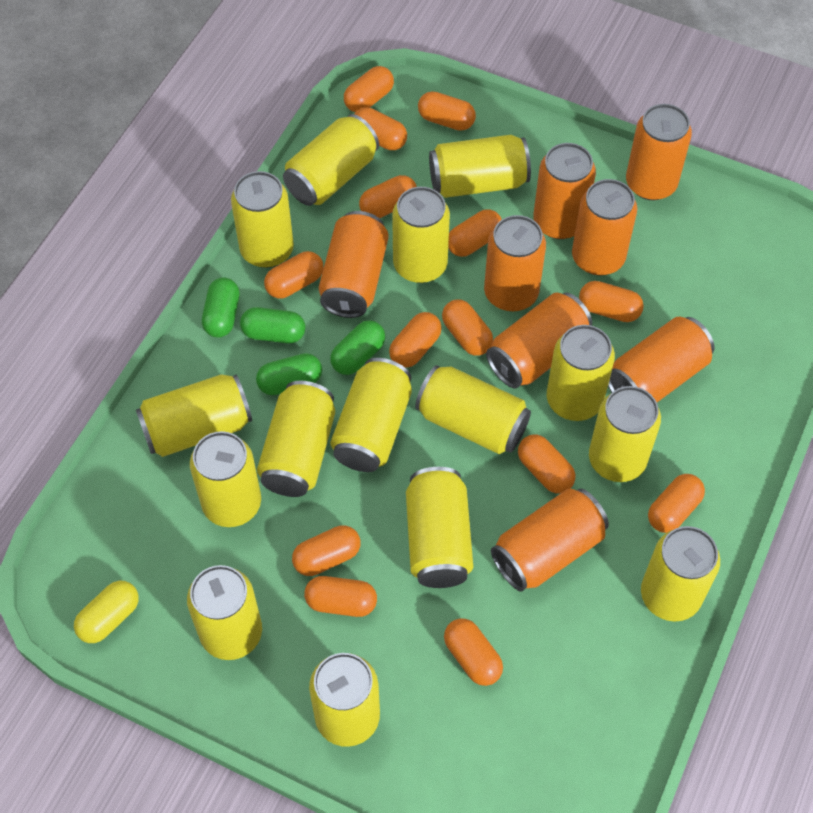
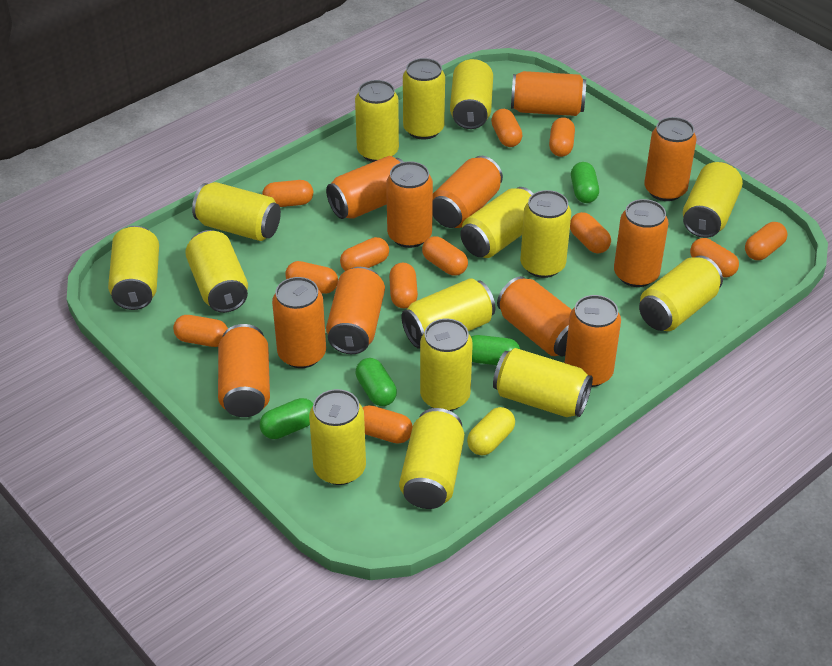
orange can: [319,211,389,318] [484,215,546,311] [486,293,592,388] [491,488,609,592] [533,143,596,239] [572,179,637,275] [608,317,715,402] [626,104,692,200] = 8 -> [218,324,270,417] [272,277,326,368] [326,156,403,219] [326,267,385,354] [386,161,433,248] [432,156,503,228] [497,276,572,356] [511,71,586,116] [565,295,621,387] [614,199,669,287] [644,117,697,201] = 11
orange capsule: [264,251,324,299] [292,525,360,576] [304,576,377,617] [344,66,394,112] [355,107,407,150] [359,175,417,218] [389,312,442,368] [418,91,476,131] [442,300,493,356] [444,618,503,686] [448,209,502,257] [518,435,575,493] [579,281,644,322] [648,474,705,533] = 14 -> [173,315,228,347] [262,180,313,207] [285,261,338,294] [340,237,389,271] [363,405,413,444] [389,263,418,308] [422,236,468,276] [491,109,523,147] [549,117,575,157] [570,212,611,253] [690,238,739,277] [745,222,788,260] = 12

